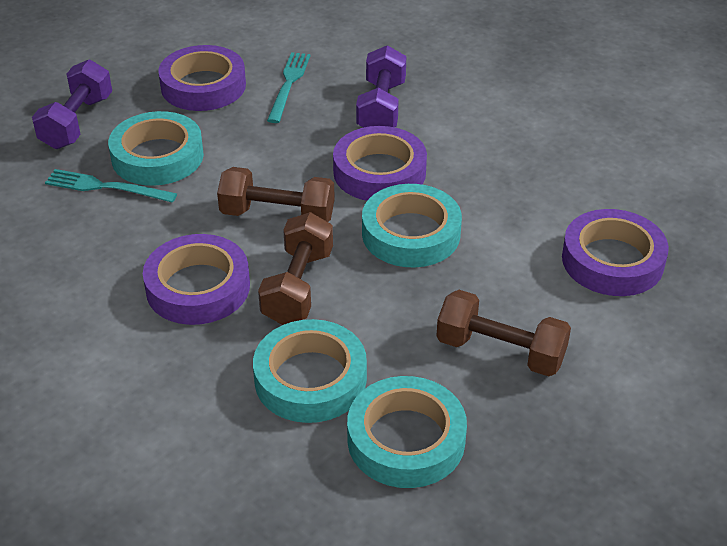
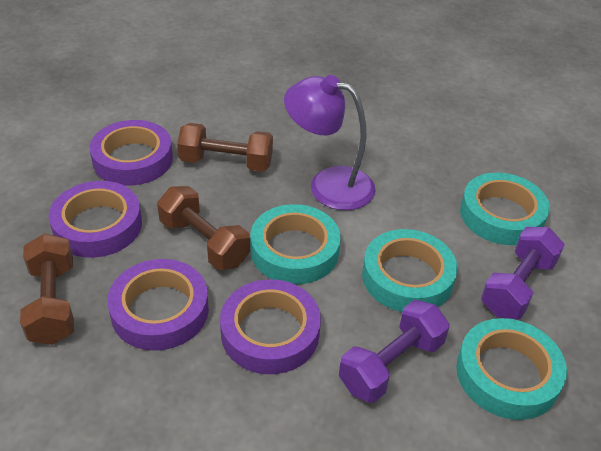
purple lamp: none = 0 -> [284,75,375,210] = 1
turquoise fork: [45,169,177,203] [267,52,311,123] = 2 -> none = 0

